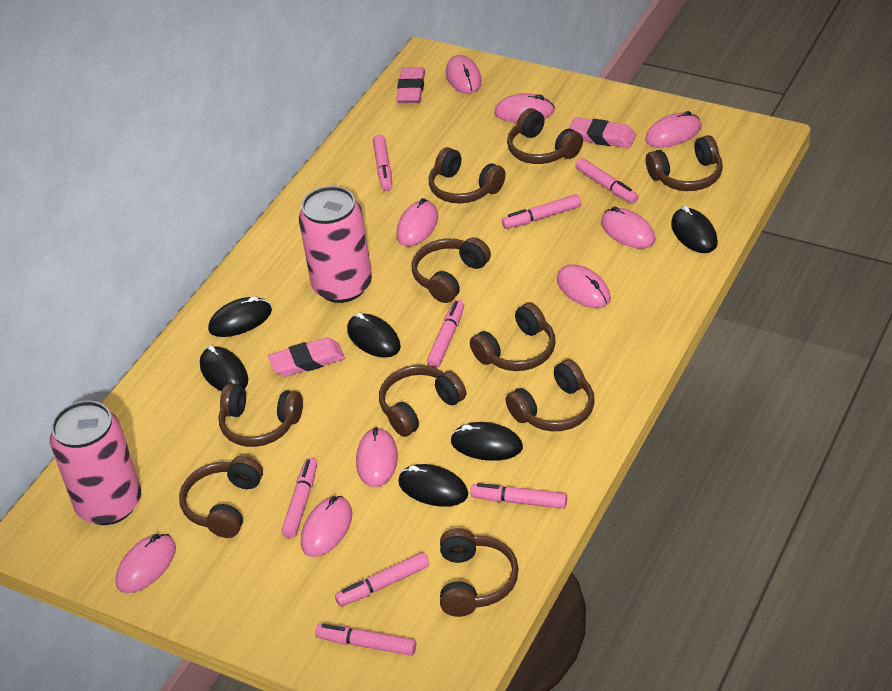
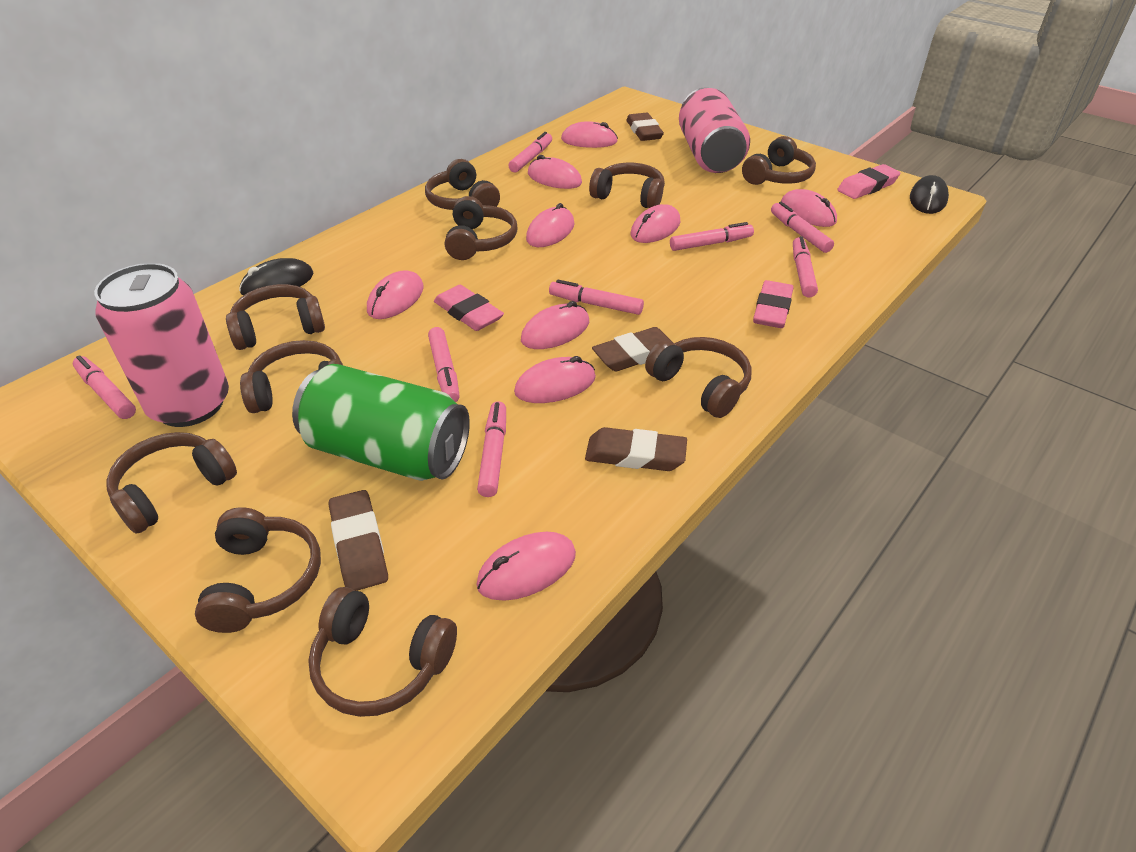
black mouse: [200,345,248,391] [208,296,272,337] [347,312,401,358] [398,464,468,507] [451,422,523,461] [671,206,718,253] = 6 -> [239,258,314,295] [910,175,949,214] = 2
brown eraser: none = 0 -> [329,490,388,591] [585,427,687,471] [592,327,672,371] [626,113,664,141] = 4
green can: none = 0 -> [292,364,470,481] = 1

